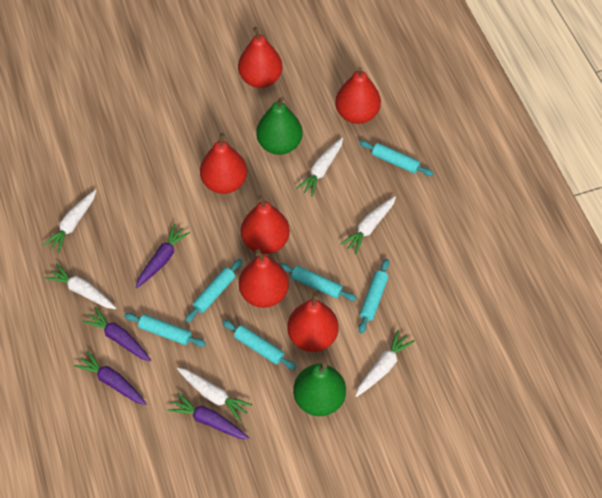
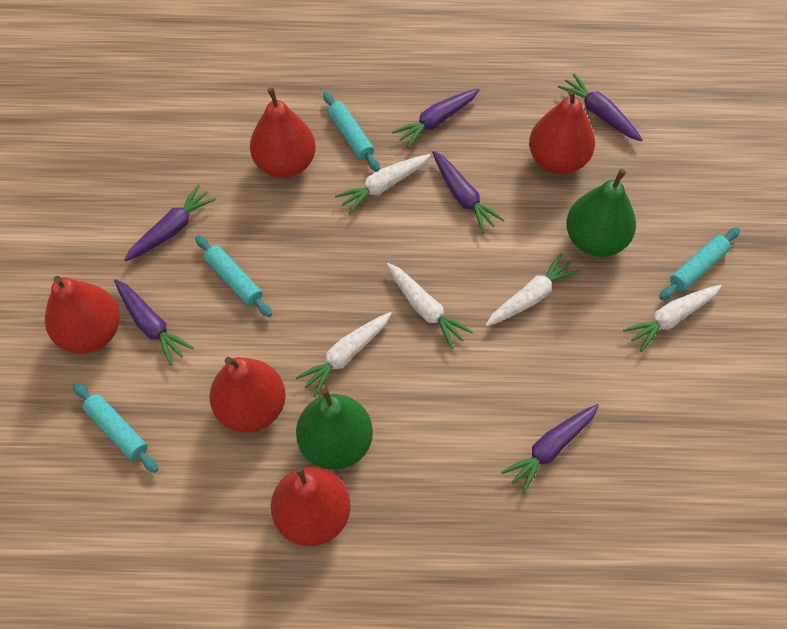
purple carrot: [74,350,147,405] [82,307,151,361] [135,224,190,288] [168,393,249,439] = 4 -> [114,279,194,366] [124,184,216,262] [392,88,480,148] [432,151,505,233] [501,404,599,494] [557,74,643,141] = 6
red pear: [200,133,247,194] [238,27,283,88] [239,249,289,308] [241,195,290,254] [287,293,338,352] [335,67,381,124] = 6 -> [45,276,120,354] [210,357,286,433] [250,88,316,178] [271,466,351,546] [529,89,595,174] = 5
turquoise rolling pin: [124,313,206,347] [185,259,242,323] [222,320,296,370] [279,263,357,301] [358,259,389,334] [359,140,433,176] = 6 -> [73,383,158,473] [195,235,272,317] [323,92,380,172] [659,227,740,300] = 4
white carrot: [43,190,96,253] [45,263,116,309] [177,368,252,421] [296,138,343,197] [340,196,396,254] [355,330,415,397] = 6 -> [295,312,392,397] [335,154,431,214] [386,263,473,349] [486,253,580,326] [623,285,722,352] = 5

